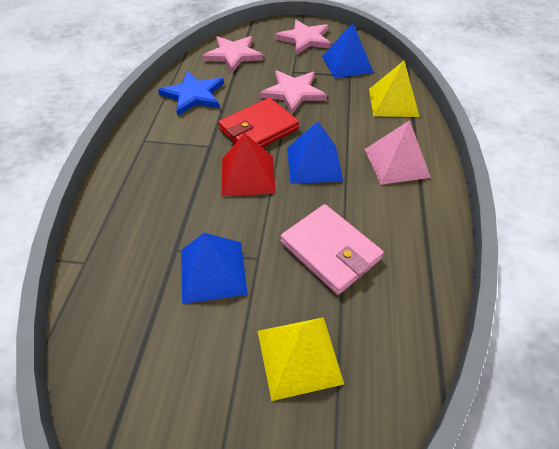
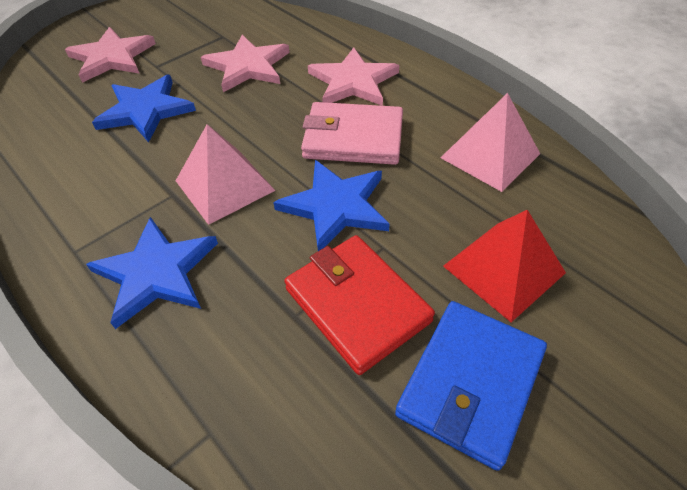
blue pyramid: [181,233,248,304] [287,122,343,184] [322,23,374,78] = 3 -> none = 0
blue star: [158,71,224,116] = 1 -> [86,217,218,329] [92,75,196,143] [273,160,390,251] = 3
blue wallet: none = 0 -> [395,301,547,471] = 1
pink pyramid: [365,120,431,185] = 1 -> [176,124,276,225] [441,93,540,192] = 2
yellow pyramid: [258,317,344,401] [369,61,419,117] = 2 -> none = 0

